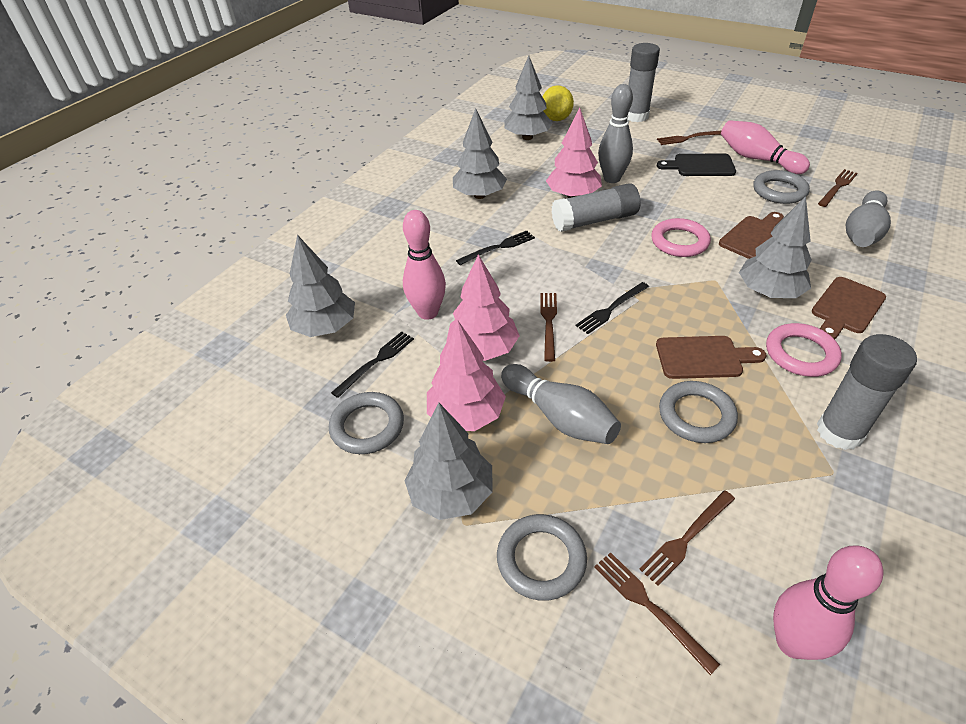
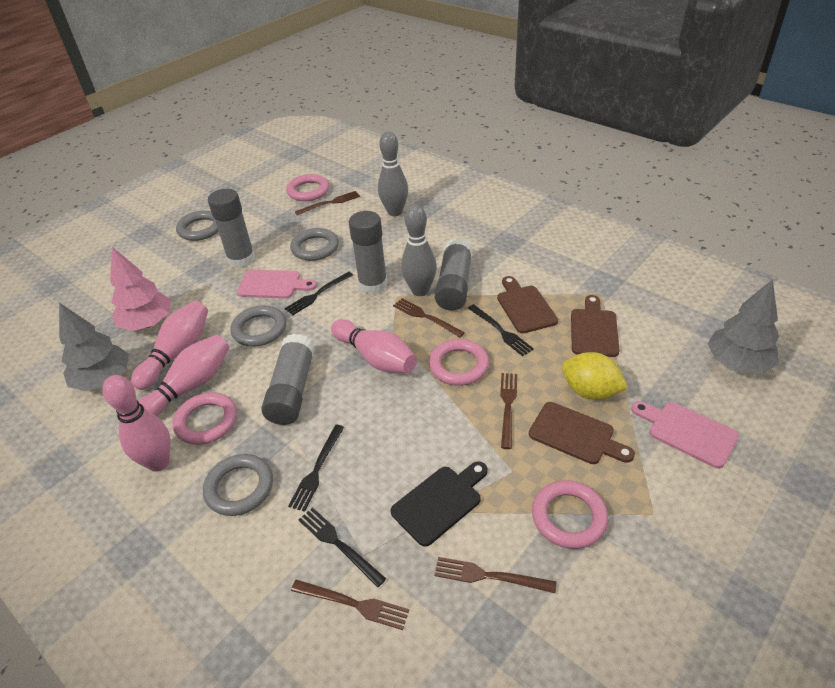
black fork: [331,331,414,398] [456,231,535,265] [576,282,649,334] = 3 -> [284,272,353,315] [288,425,344,512] [298,507,386,587] [468,304,534,356] = 4
grey bowling pin: [501,364,621,444] [598,84,633,183] [846,190,891,247] = 3 -> [378,132,408,216] [401,205,437,296] = 2
grey glue stick: [551,183,640,232] [628,43,660,122] [817,334,917,450] = 3 -> [208,189,255,268] [261,334,315,425] [349,211,388,294] [435,238,473,311] = 4
grey tree: [286,235,355,337] [404,403,493,520] [453,108,507,199] [504,56,553,140] [739,196,812,298] = 5 -> [59,302,129,391] [708,279,780,374] = 2
pink bowling pin: [403,210,446,320] [721,120,810,174] [773,545,883,660] = 3 -> [102,375,171,472] [131,301,208,390] [138,335,229,417] [331,319,417,373] = 4
pink cutting board: none = 0 -> [237,269,317,299] [631,401,739,468] = 2
pink ring: [651,218,711,257] [766,323,842,377] = 2 -> [172,392,237,445] [286,174,330,201] [429,339,489,386] [532,480,608,549] = 4
pink tree: [427,321,506,431] [446,254,519,361] [546,108,602,198] = 3 -> [110,247,171,331] = 1

